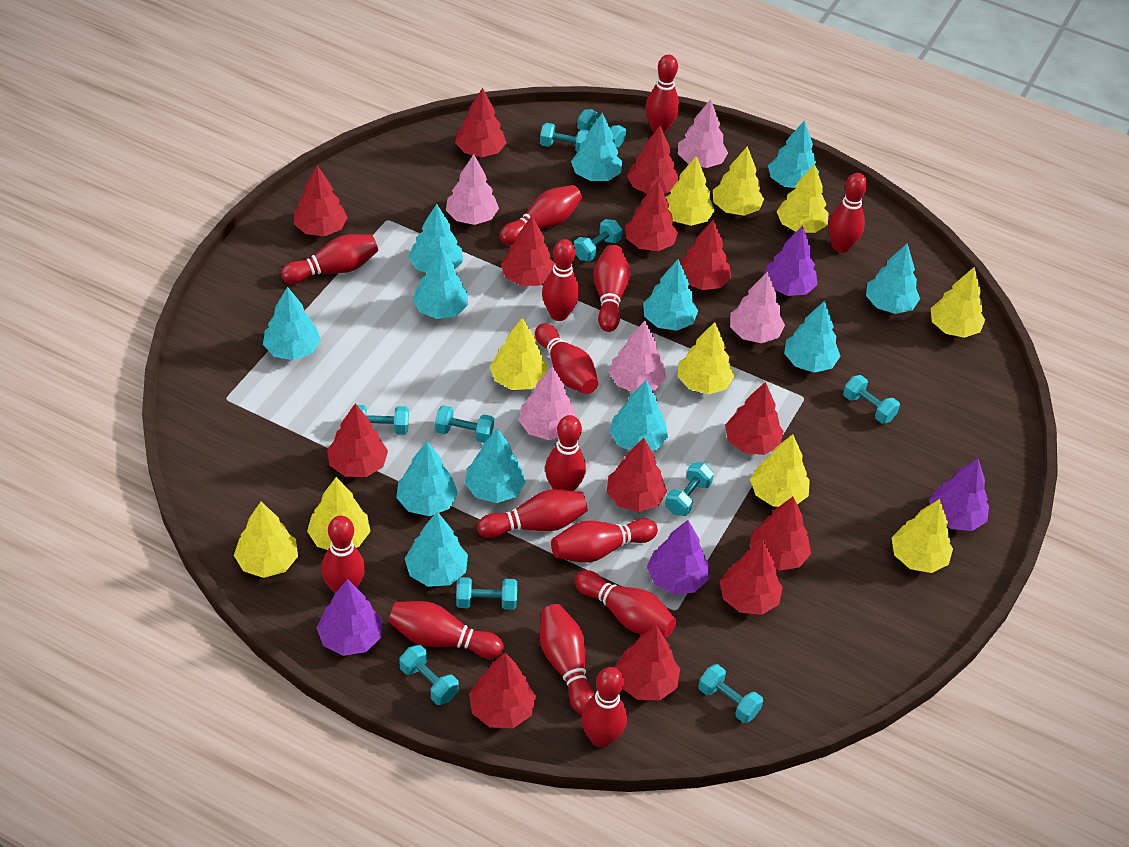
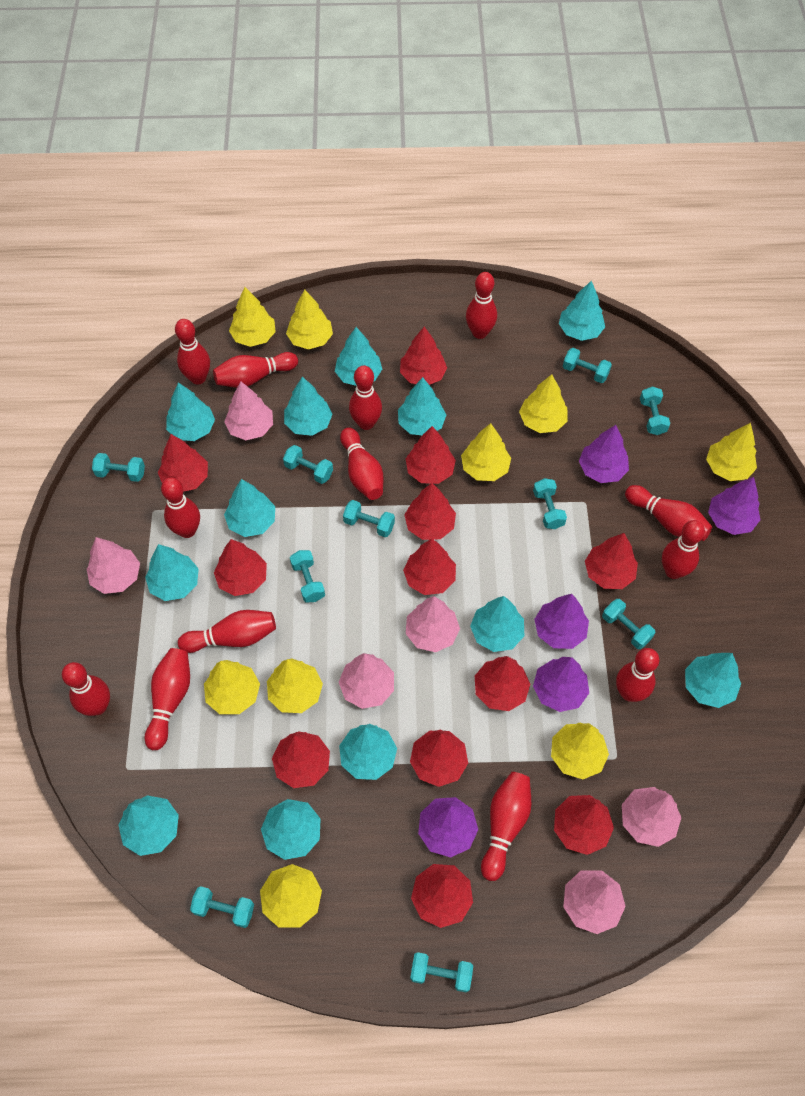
pink tree: [446,154,499,225] [519,366,577,440] [609,321,666,392] [678,99,728,168] [730,272,785,343] = 5 -> [87,537,140,594] [224,381,273,440] [339,653,394,709] [406,596,460,652] [563,870,626,934] [622,787,681,847] = 6
purple tree: [316,579,382,656] [647,520,709,594] [764,226,817,296] [929,458,989,531] = 4 -> [418,797,478,857] [533,657,589,712] [534,594,589,649] [579,425,629,483] [708,477,760,535] = 5
red bowling pin: [281,234,378,284] [321,516,365,593] [388,601,504,659] [477,489,588,538] [499,185,582,245] [535,323,598,394] [540,604,595,715] [542,239,580,321] [545,415,586,491] [551,518,658,563] [574,570,676,637] [581,667,627,748] [594,245,630,332] [645,55,679,134] [828,173,868,253] = 15 -> [62,662,110,716] [145,648,190,750] [161,477,200,538] [175,319,210,385] [178,610,276,653] [213,352,298,388] [340,427,383,500] [349,365,382,430] [466,272,497,339] [481,772,531,881] [616,648,659,702] [625,485,712,541] [662,520,705,579] = 13
red tree: [294,165,348,236] [327,403,388,477] [455,88,507,157] [469,652,536,728] [501,216,555,286] [607,438,667,512] [615,625,680,700] [625,181,678,251] [627,126,678,194] [680,220,731,290] [720,540,783,615] [725,382,784,455] [749,497,811,571] = 13 -> [158,434,208,492] [214,539,267,596] [272,731,330,788] [400,327,447,385] [403,539,456,595] [404,483,456,540] [406,426,456,484] [410,730,468,787] [411,864,473,928] [475,656,530,711] [554,795,614,855] [585,533,638,589] = 12
yellow tree: [234,502,298,578] [307,477,371,550] [490,318,547,390] [666,156,715,226] [678,322,735,395] [713,146,764,216] [750,434,810,507] [777,164,829,233] [892,499,953,573] [931,267,985,338] = 10 -> [204,660,260,714] [229,287,276,347] [260,864,322,928] [267,659,323,713] [286,290,333,349] [461,423,511,481] [519,374,568,433] [551,723,609,779] [706,423,757,481] = 9

